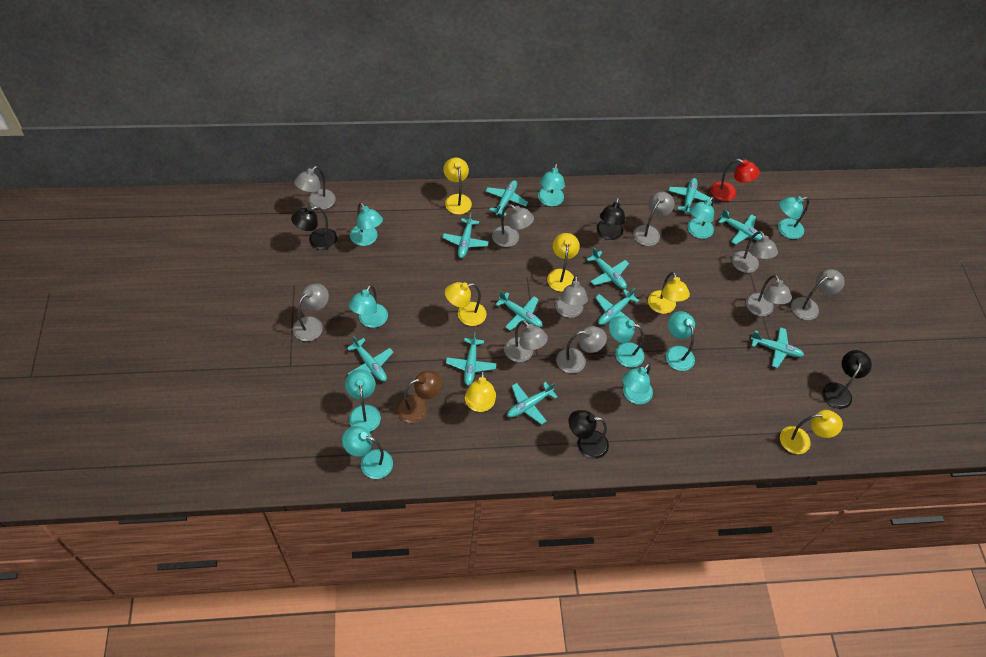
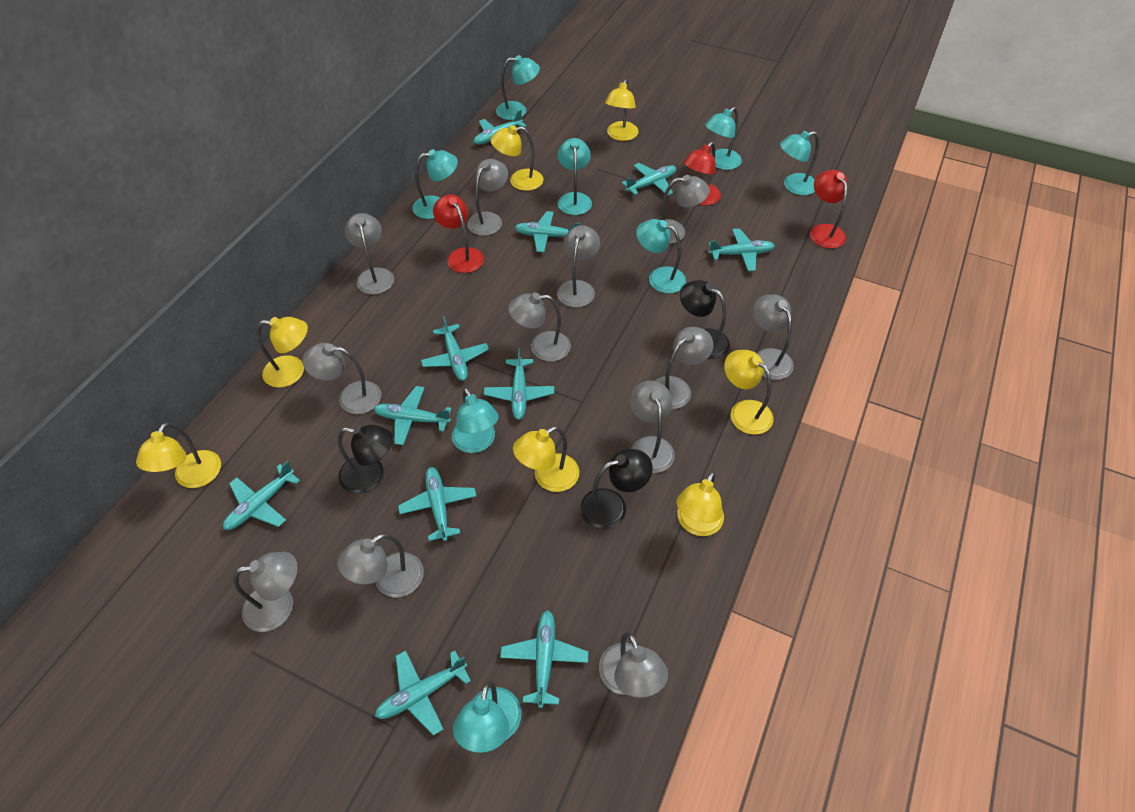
black lamp: [291,206,337,250] [569,410,609,459] [597,198,625,240] [822,350,872,409] = 4 -> [338,425,393,494] [580,449,653,529] [680,280,730,359] = 3
brown lamp: [397,371,442,423] = 1 -> none = 0
grey lamp: [293,283,329,341] [294,166,336,210] [492,204,534,247] [504,320,548,362] [555,276,588,318] [556,326,607,373] [633,192,674,246] [732,231,778,273] [746,275,792,316] [791,269,845,320] = 10 -> [233,552,298,632] [302,343,381,414] [337,533,424,598] [345,213,394,295] [467,159,508,236] [508,293,571,362] [557,225,600,308] [599,632,668,698] [630,381,675,473] [655,327,713,409] [661,175,710,244] [753,295,794,380] = 12
red lamp: [711,159,760,201] = 1 -> [433,194,484,273] [683,142,721,205] [810,170,848,248] = 3
turquoise lamp: [342,426,393,479] [345,369,381,432] [349,285,388,328] [350,202,383,246] [538,163,565,206] [609,316,644,368] [622,363,653,404] [666,311,695,371] [687,197,714,239] [778,196,809,239] = 10 -> [413,149,458,219] [452,387,499,453] [453,681,522,753] [496,55,540,120] [558,138,592,215] [636,219,686,293] [705,107,742,170] [780,131,819,195] = 8
yellow lamp: [443,158,472,214] [445,282,487,326] [465,371,496,412] [547,233,580,292] [648,272,690,314] [780,410,843,454] = 6 -> [136,423,221,488] [257,317,308,388] [491,125,543,191] [513,426,579,492] [605,79,639,141] [676,471,724,536] [724,350,773,435] = 7

